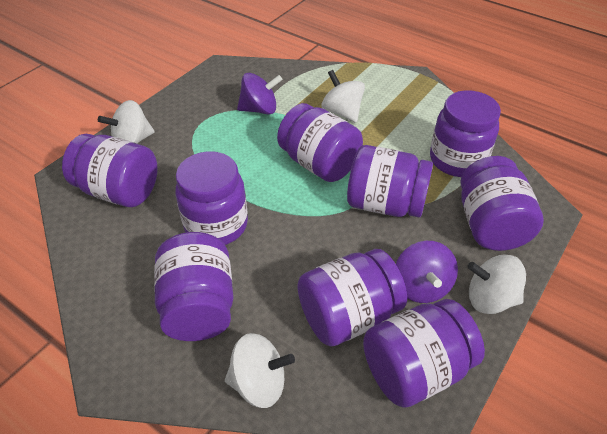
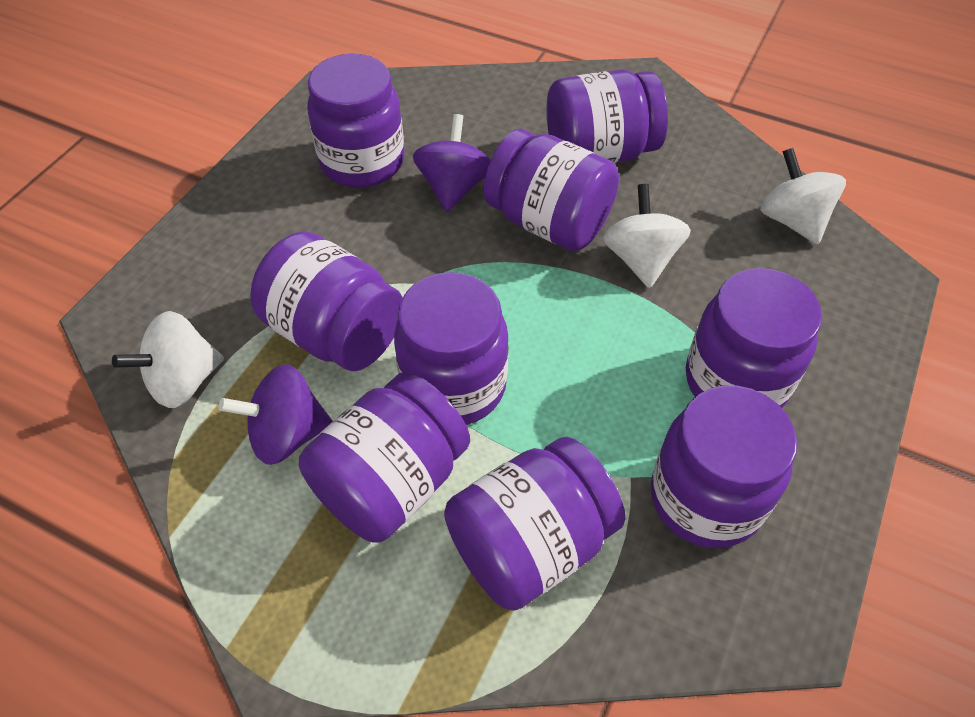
white spinning top: [98,100,155,143] [225,333,295,408] [321,70,365,123] [468,255,526,314] = 4 -> [112,311,224,408] [603,184,691,288] [760,148,846,244] = 3

